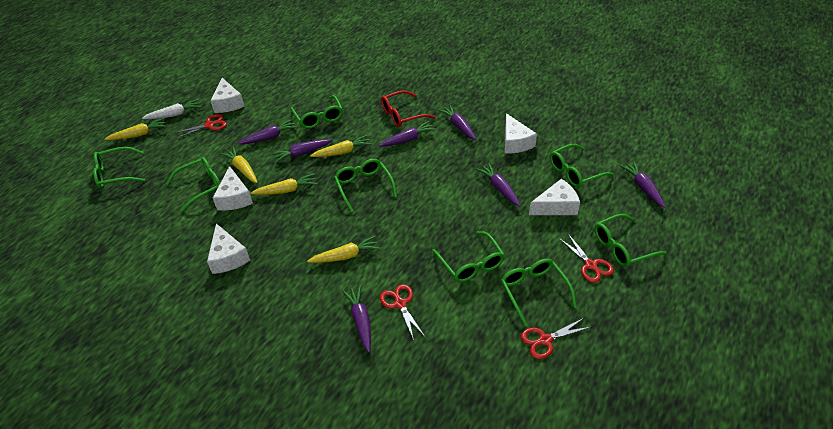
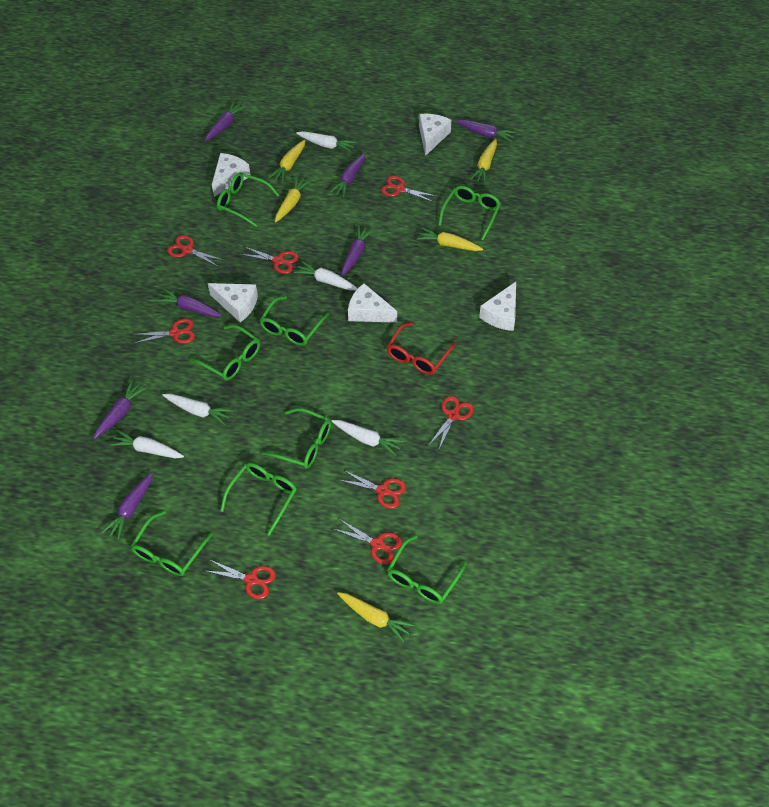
red scissors: [174,114,227,139] [380,284,425,340] [521,318,590,359] [559,234,614,283] = 4 -> [132,318,195,344] [167,235,223,266] [206,560,276,599] [240,247,299,274] [334,519,402,564] [340,470,406,509] [381,176,436,202] [428,396,474,449] = 8
white carrot: [142,99,201,119] = 1 -> [110,430,184,458] [162,394,233,425] [294,261,358,291] [296,131,357,153] [332,420,404,456] = 5

